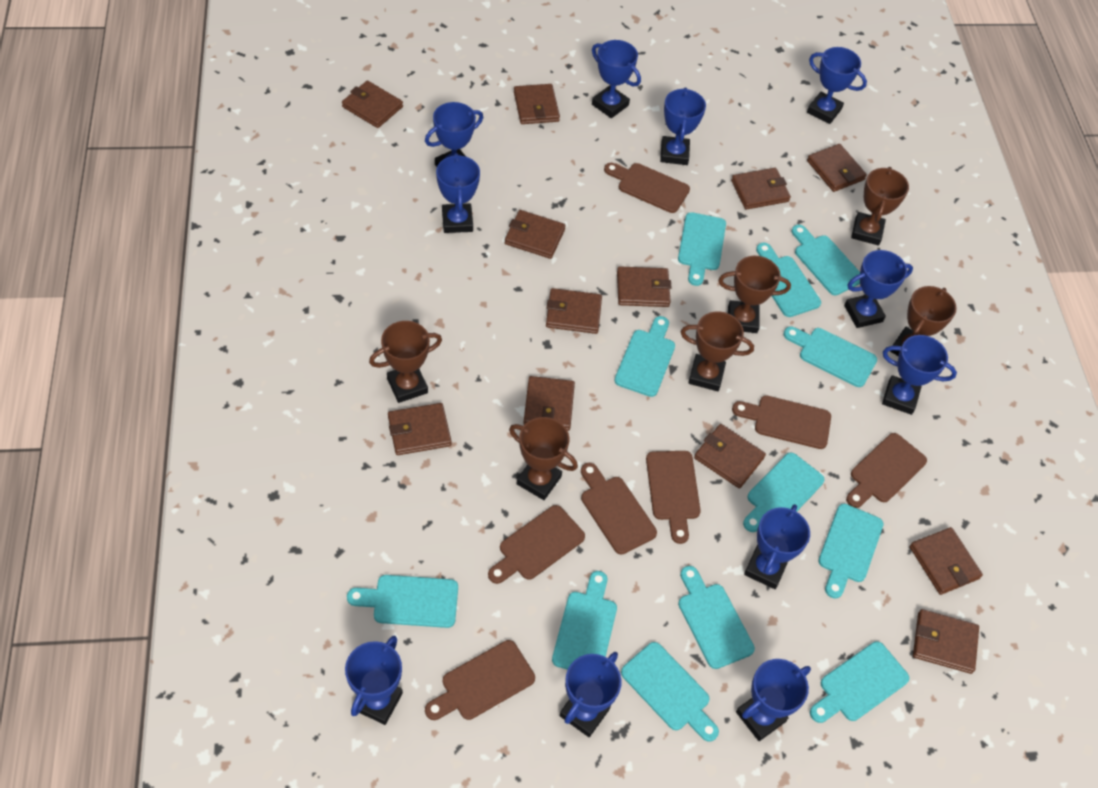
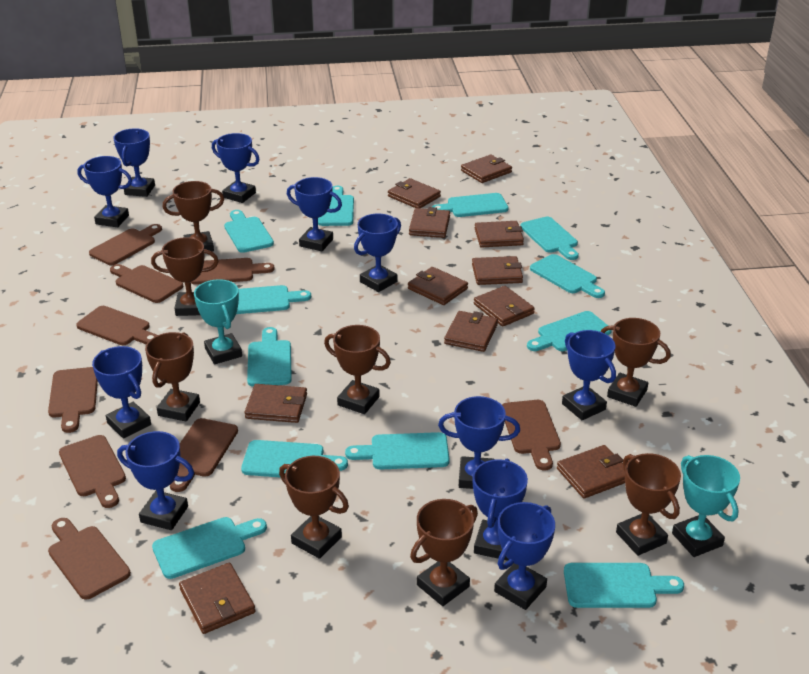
brown cutting board: [425,640,535,720] [488,505,585,584] [581,463,657,554] [604,163,690,213] [646,451,701,544] [732,396,831,449] [846,433,927,508] = 7 -> [48,367,98,433] [48,518,131,600] [59,435,126,508] [76,306,157,345] [89,224,162,265] [110,264,183,303] [170,418,238,492] [191,258,275,285] [502,400,561,470] = 9
brown trophy: [369,321,442,403] [509,417,578,500] [681,311,754,391] [718,256,791,333] [851,167,909,246] [890,286,957,356] = 6 -> [145,332,200,421] [151,237,219,316] [163,181,224,252] [279,456,349,559] [324,325,391,414] [410,499,478,606] [601,318,671,407] [616,453,681,556] = 8
brown wallet: [342,80,403,128] [388,403,451,455] [505,210,566,259] [514,84,560,124] [523,376,575,431] [546,288,602,334] [617,266,672,307] [694,424,766,488] [731,168,791,210] [807,144,867,192] [910,527,983,595] [913,609,979,674] = 12 -> [179,563,255,634] [244,384,307,423] [388,178,441,208] [408,267,468,305] [409,207,450,238] [444,311,498,352] [461,155,512,183] [472,256,523,285] [474,286,535,327] [475,221,524,248] [557,445,625,499] = 11
turquoise trophy: none = 0 -> [194,279,242,364] [672,455,740,557] = 2

